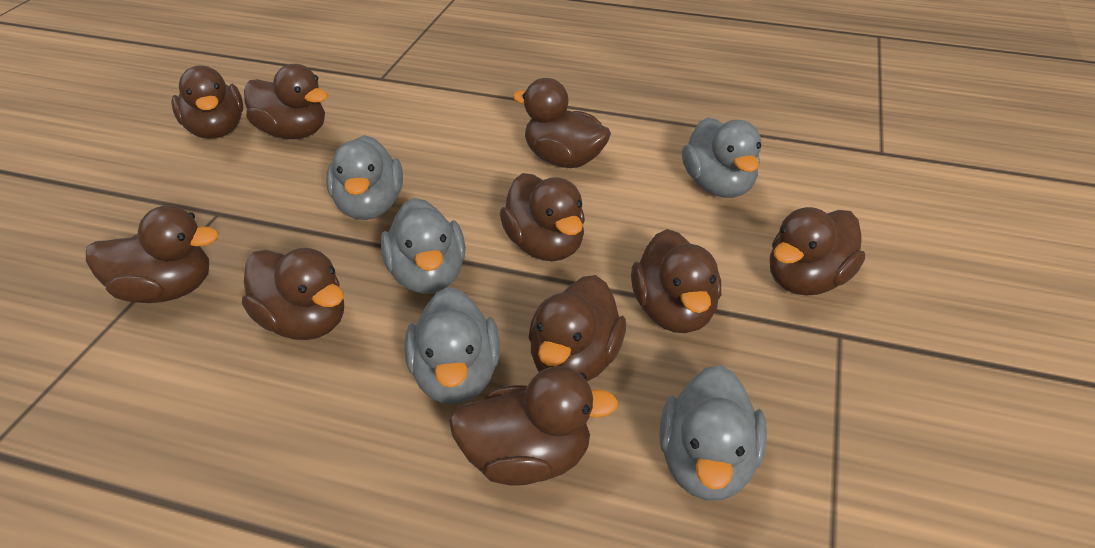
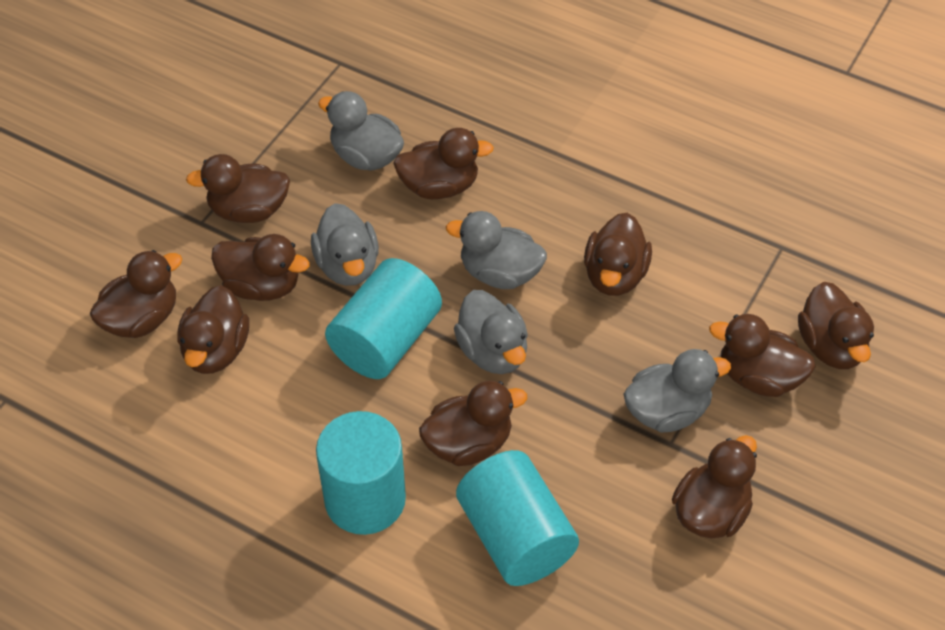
turquoise cylinder: none = 0 -> [316,411,406,535] [325,258,442,379] [456,450,579,586] = 3

